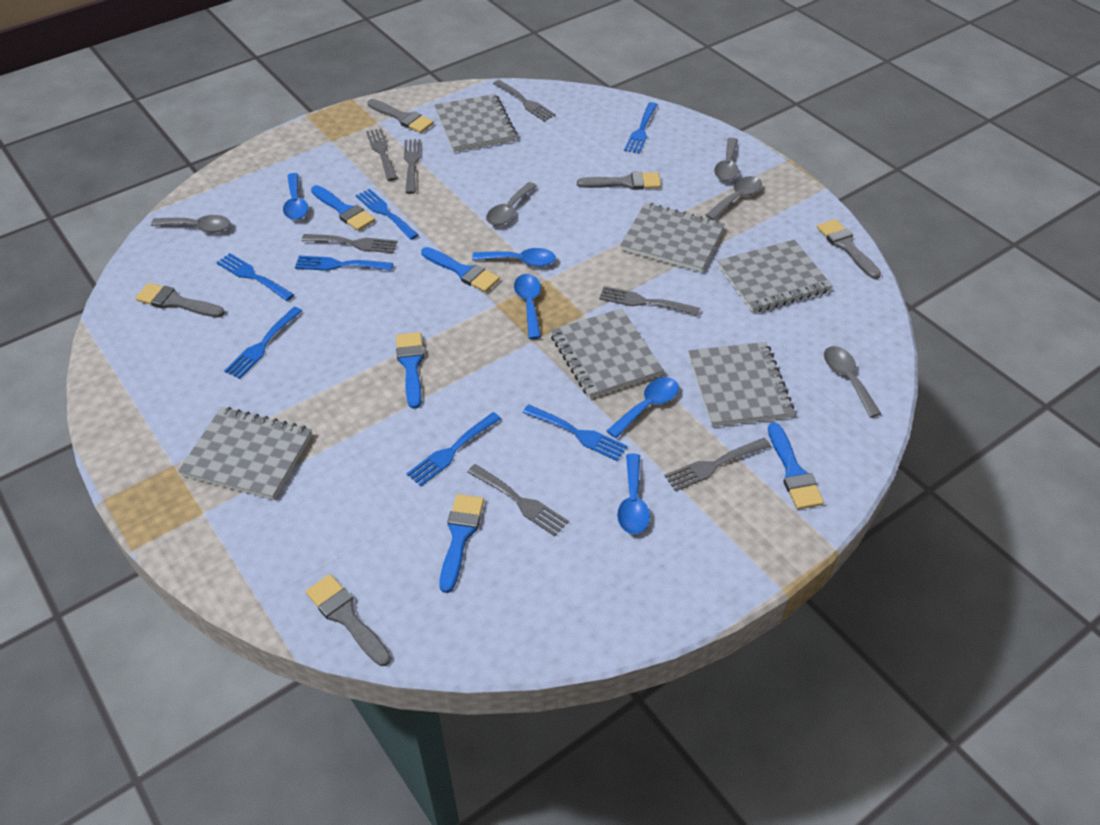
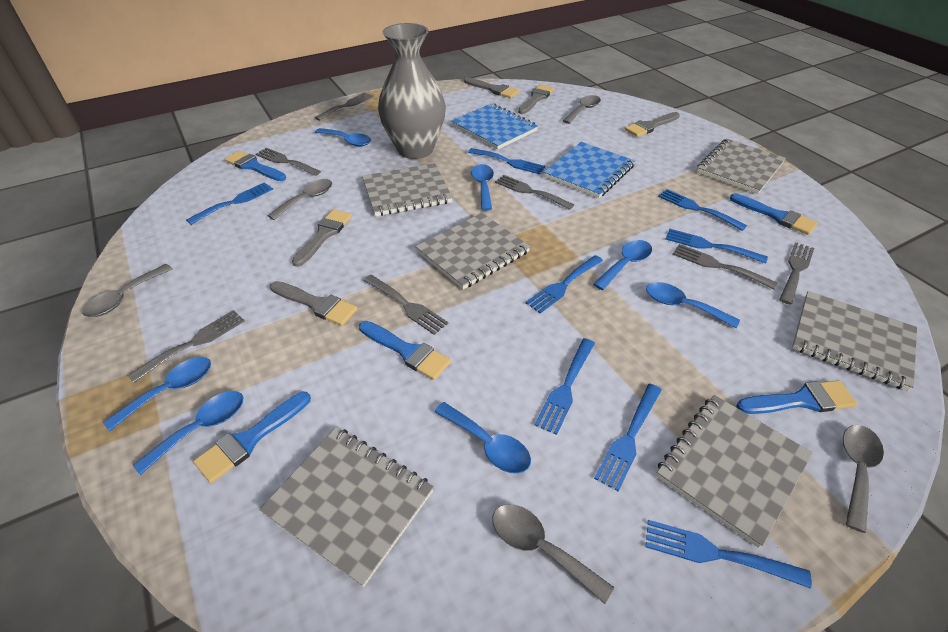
blue fork: [216,253,294,301] [224,307,302,379] [295,256,393,271] [356,189,418,240] [406,412,501,486] [522,404,627,461] [624,102,658,154] = 7 -> [187,182,273,225] [468,148,545,174] [526,255,603,314] [535,338,595,435] [594,384,662,491] [646,520,812,589] [658,189,747,231] [666,229,768,264] = 8
blue notebook: none = 0 -> [451,103,538,150] [544,142,635,198] = 2
blue spoon: [283,173,308,220] [472,248,556,267] [514,274,541,339] [607,377,679,438] [617,453,650,534] = 5 -> [103,357,211,431] [133,391,244,475] [315,128,371,147] [434,402,531,474] [471,164,494,211] [593,240,652,290] [646,282,740,328] = 7
grey vase: none = 0 -> [378,23,446,159] = 1

